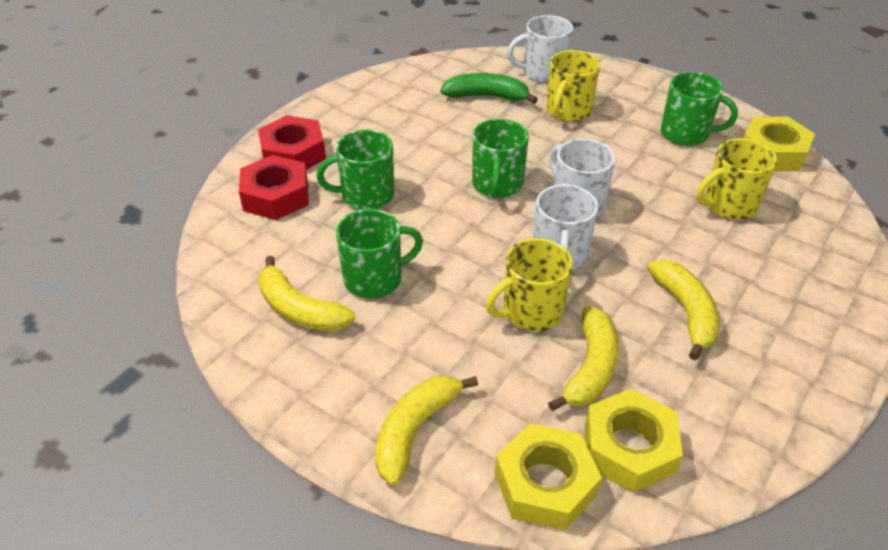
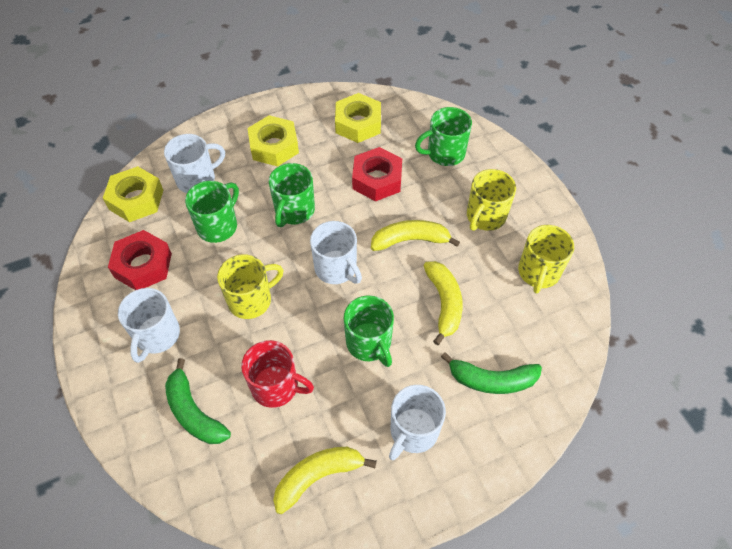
green banana: [440,73,538,104] = 1 -> [165,358,231,444] [441,352,542,394] = 2
red mug: none = 0 -> [241,340,314,408] = 1
white mug: [507,15,573,83] [533,184,599,270] [549,139,615,217] = 3 -> [118,288,180,363] [164,134,225,193] [310,221,362,284] [389,385,446,460] = 4
yellow banana: [259,256,355,332] [375,375,478,486] [548,306,619,411] [647,259,720,360] = 4 -> [273,447,377,514] [371,220,460,251] [423,261,463,345] = 3

